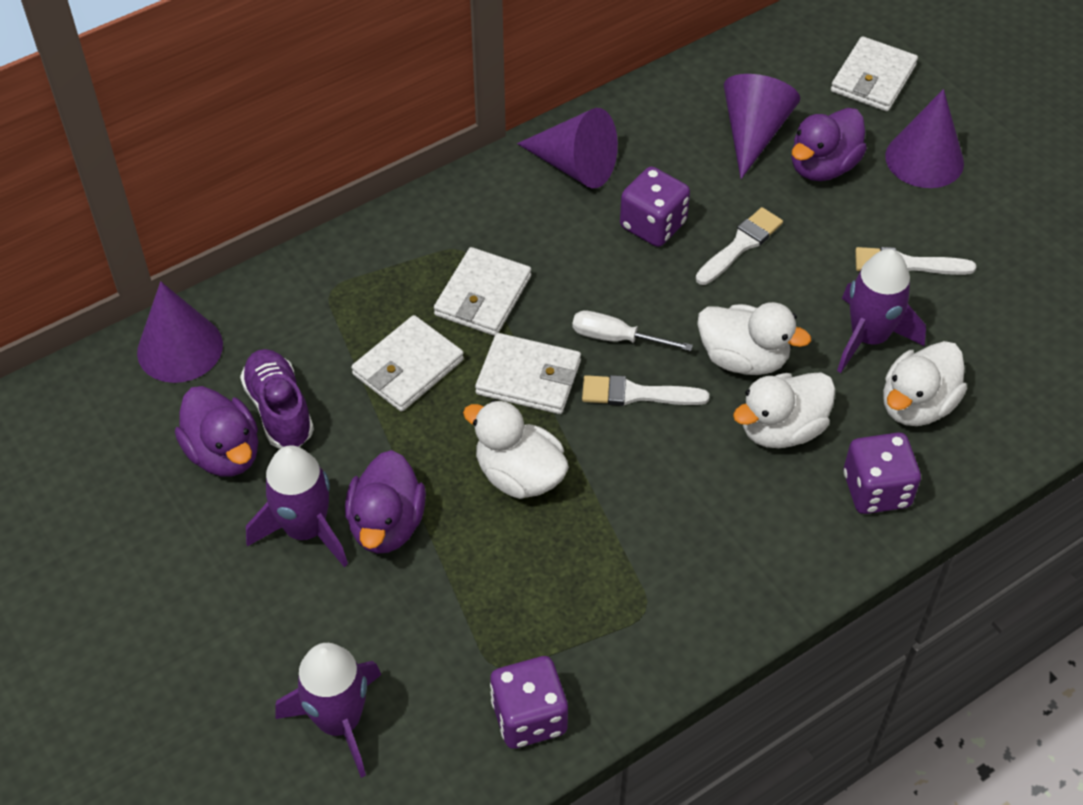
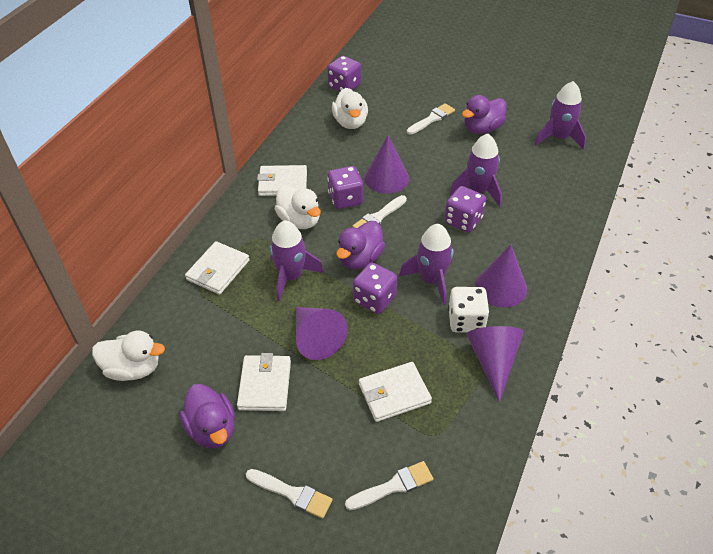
purple dice: [490,656,568,749] [620,166,690,247] [844,432,921,514] = 3 -> [327,56,361,92] [327,166,364,209] [353,262,397,314] [444,186,486,233] = 4
purple rocket: [246,445,348,567] [275,643,381,778] [837,249,926,373] = 3 -> [270,220,324,301] [399,224,453,305] [450,134,502,207] [535,81,586,149] = 4
purple shoe: [240,349,314,449] = 1 -> none = 0
white brush: [582,375,709,406] [696,207,783,285] [855,247,976,275] = 3 -> [246,469,332,519] [345,461,433,510] [352,195,407,228] [407,103,455,135] = 4
white dice: none = 0 -> [448,287,489,332] = 1
white duck: [463,400,569,499] [697,302,811,375] [733,372,836,448] [883,341,967,426] = 4 -> [92,330,165,381] [275,185,321,229] [332,88,368,129] = 3
white screwdriver: [572,310,693,351] = 1 -> none = 0

